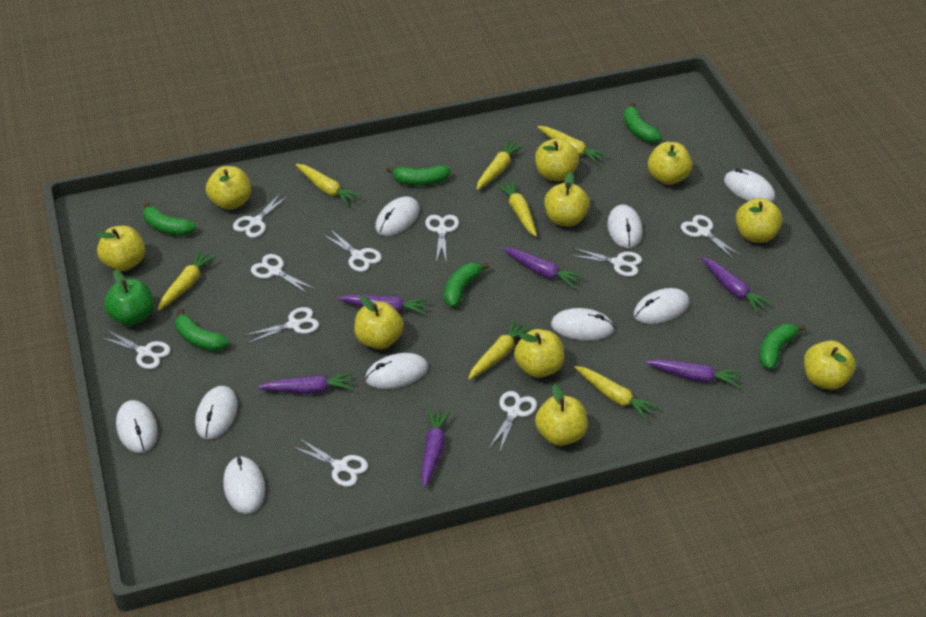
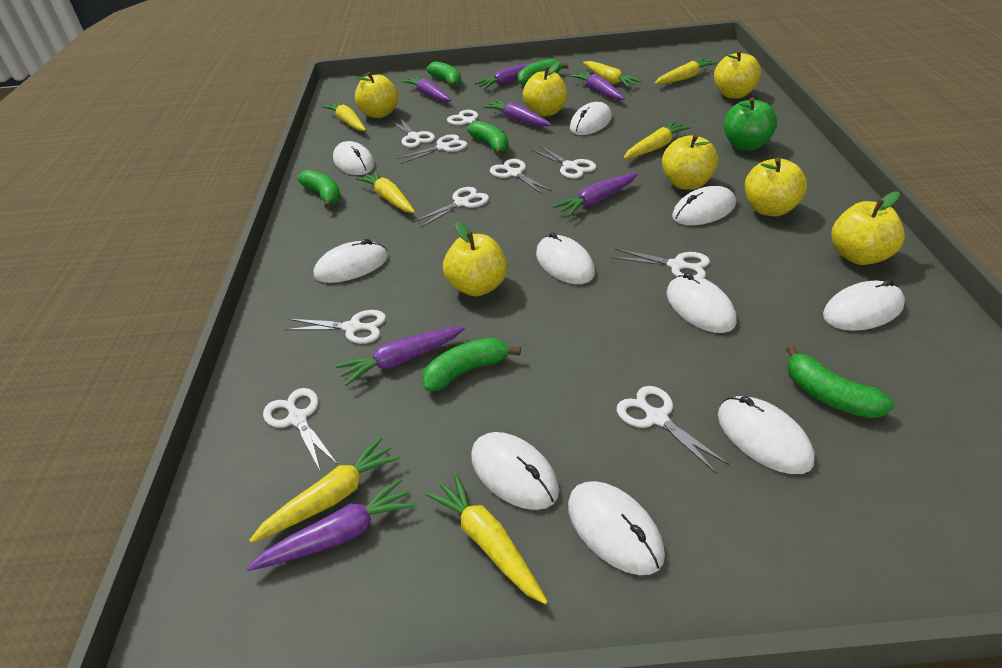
purple carrot: [257,372,354,394] [338,295,429,315] [421,408,451,488] [503,248,584,289] [646,359,742,388] [701,257,772,313] = 6 -> [246,478,416,571] [336,326,465,386] [401,76,451,102] [474,63,533,89] [483,100,552,127] [553,173,637,217] [570,71,625,100] = 7
white mouse: [116,400,158,453] [195,386,238,439] [223,456,265,514] [365,353,428,389] [375,197,420,236] [551,308,615,341] [607,204,643,248] [634,288,689,324] [724,168,775,202] = 9 -> [314,239,388,283] [333,141,375,175] [471,432,559,510] [536,232,595,284] [568,481,665,575] [570,102,612,135] [667,272,737,333] [672,186,736,225] [718,396,814,474] [823,279,905,331] = 10
yellow apple: [96,226,145,271] [206,166,251,210] [354,296,404,349] [514,329,564,378] [535,138,579,181] [535,384,587,446] [544,172,590,226] [648,142,692,185] [736,198,783,243] [804,340,856,390] = 10 -> [354,72,398,118] [443,221,507,297] [523,62,567,117] [662,134,718,190] [714,50,761,99] [745,158,807,216] [831,191,905,265] = 7

